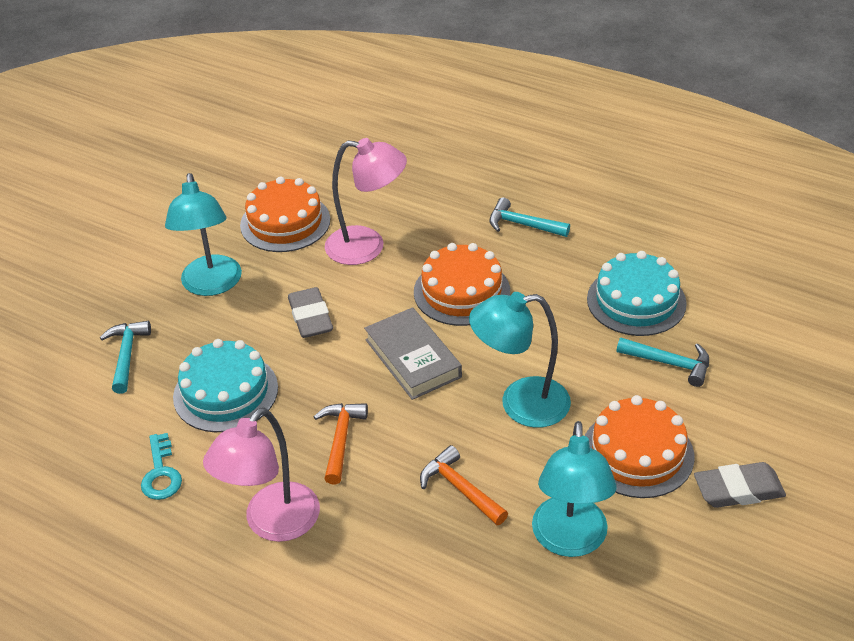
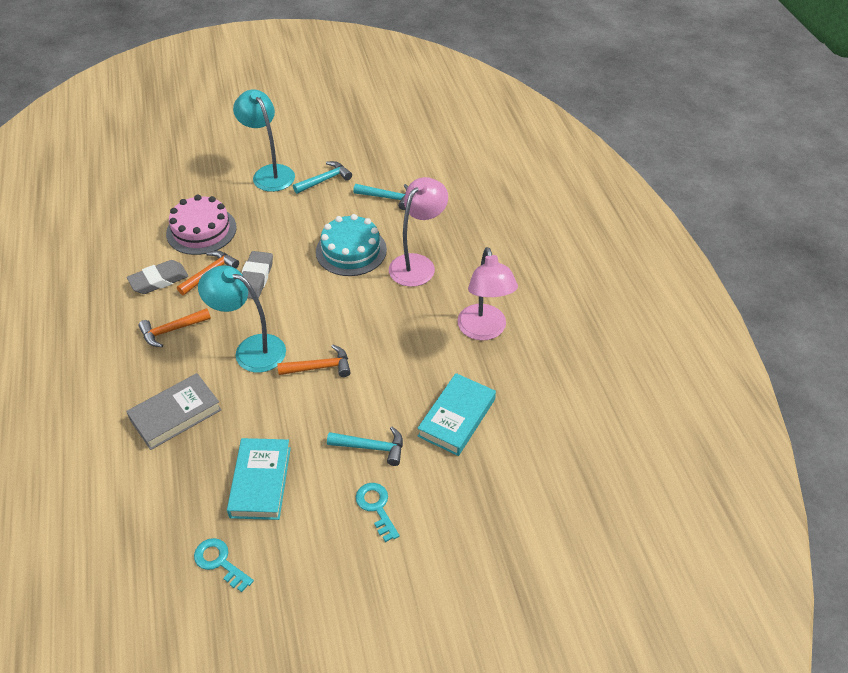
orange cake: [240,177,330,252] [414,243,510,326] [585,395,694,498] = 3 -> none = 0
orange hammer: [314,403,368,485] [420,445,508,525] = 2 -> [138,308,211,347] [177,251,239,295] [277,345,351,377] = 3
pink cake: none = 0 -> [166,195,237,255] = 1
turquoise book: none = 0 -> [227,438,291,520] [417,373,496,456] = 2
turquoise cake: [173,339,278,432] [587,251,687,336] = 2 -> [316,214,387,276] = 1
turquoise key: [141,433,182,500] = 1 -> [194,538,254,592] [356,483,400,542] = 2
turquoise lamp: [165,173,242,296] [469,292,571,428] [532,421,617,557] = 3 -> [198,265,286,373] [233,89,295,192] = 2

